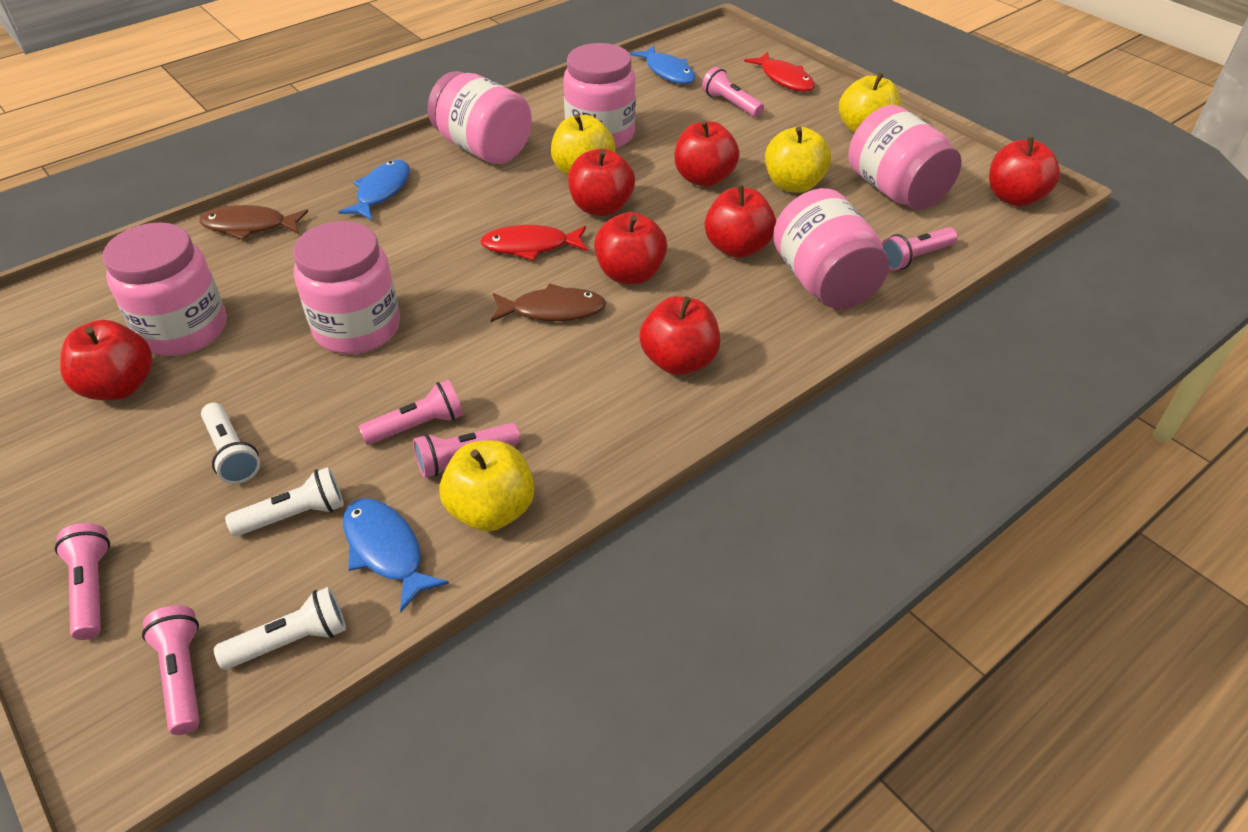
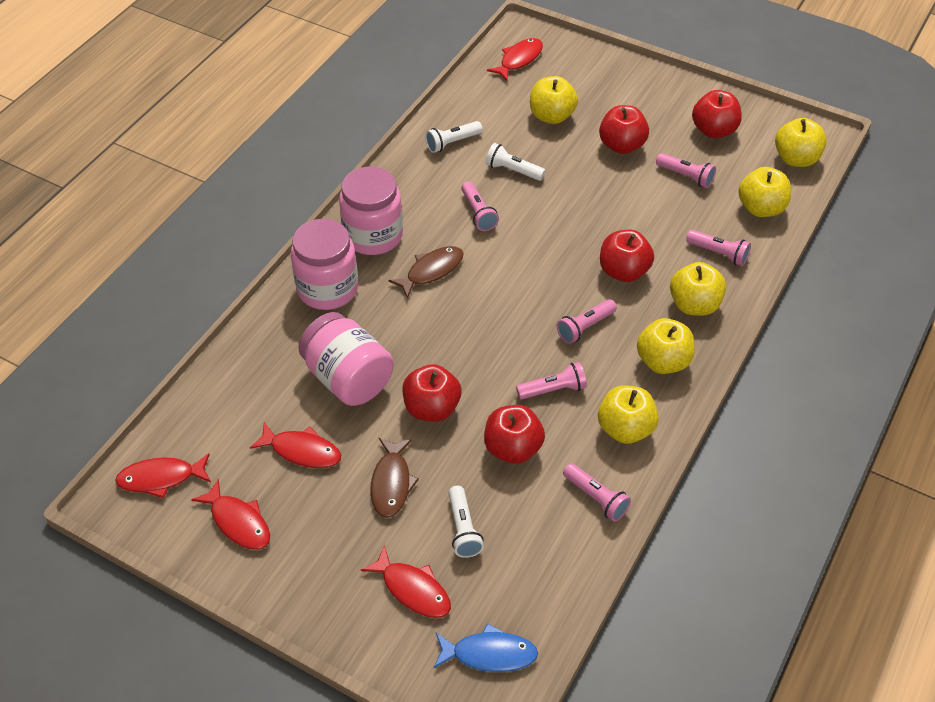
blue fish: [338,160,410,220] [343,498,449,612] [630,45,696,84] = 3 -> [434,623,538,672] = 1
pink jar: [103,222,226,356] [293,221,400,354] [428,71,532,164] [563,43,636,149] [773,188,889,309] [849,105,962,210] = 6 -> [291,219,358,310] [298,312,394,406] [339,167,403,255] = 3
red apple: [60,320,153,400] [568,148,635,216] [594,212,667,284] [639,296,720,375] [674,120,739,187] [705,185,776,258] [989,137,1060,207] = 7 -> [402,364,462,422] [484,405,545,464] [599,105,649,154] [600,230,654,282] [692,90,742,138] = 5
red fish: [480,225,588,261] [744,52,815,92] = 2 -> [115,453,211,498] [191,479,270,550] [250,422,341,468] [361,546,451,618] [487,38,543,81] = 5
yellow apple: [439,440,535,532] [551,114,615,176] [765,127,831,193] [839,73,901,133] = 4 -> [530,76,578,124] [598,386,659,444] [637,318,694,374] [670,262,726,316] [738,167,791,217] [775,118,827,167] = 6

